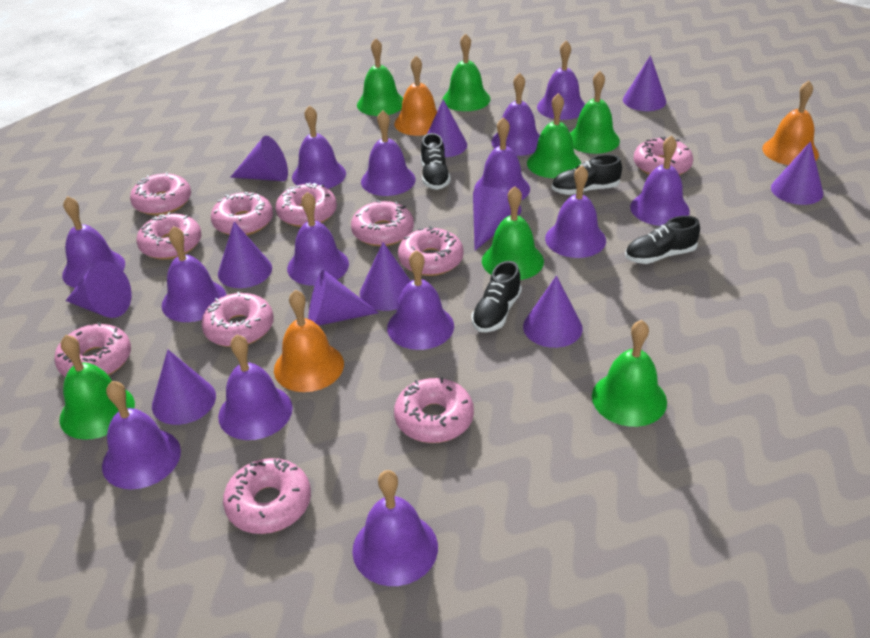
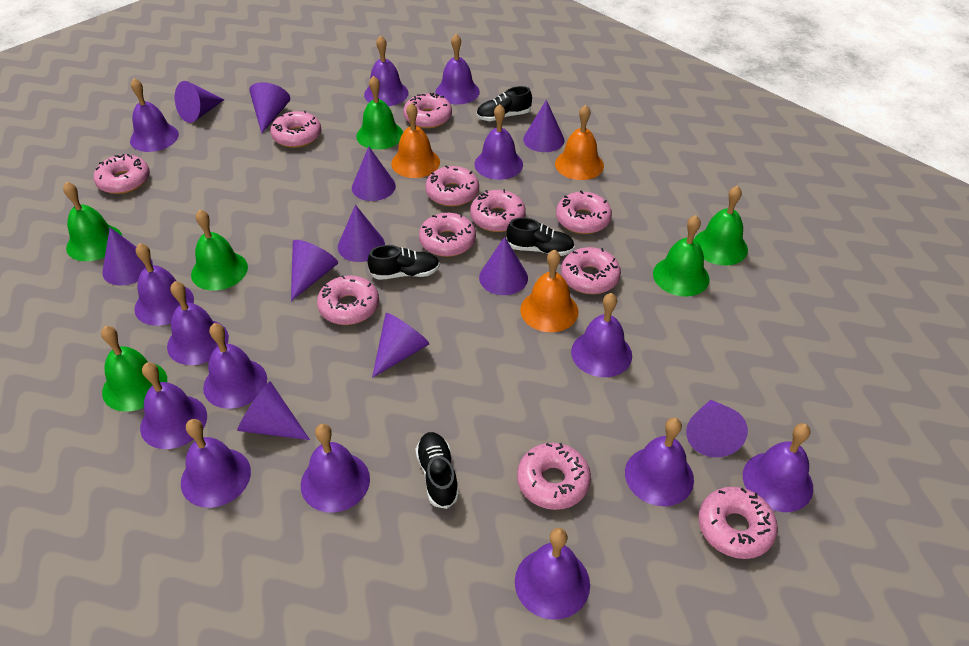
green bell: [59,335,135,440] [357,38,403,116] [442,33,491,111] [482,186,544,280] [527,93,581,178] [570,71,620,154] [592,320,667,427] = 7 -> [63,182,122,261] [101,326,167,412] [191,210,248,291] [356,76,403,149] [653,215,710,296] [694,185,748,265] = 6

